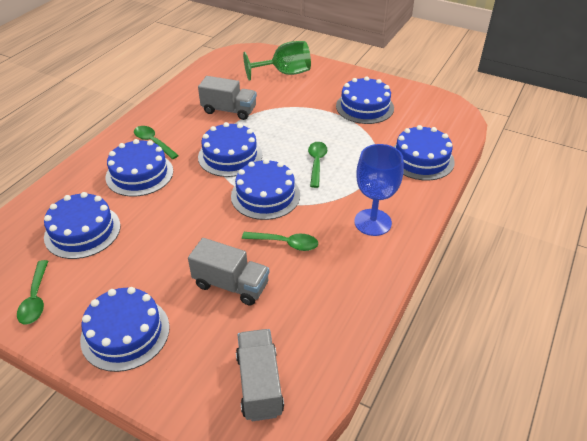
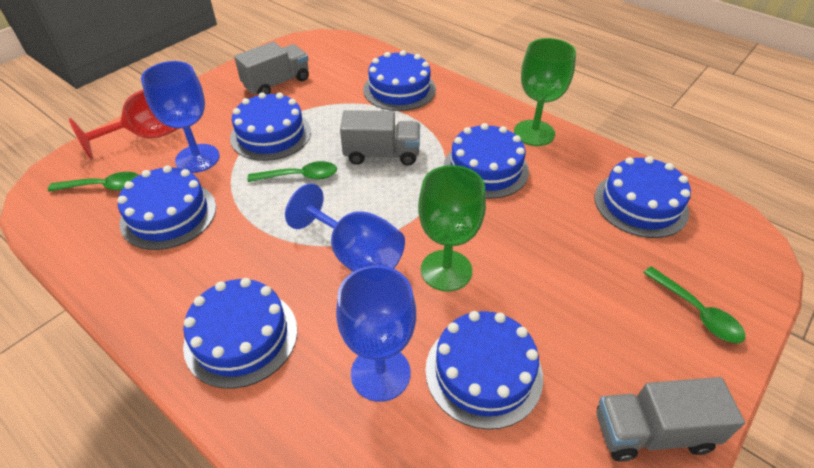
blue goblet: [354,144,404,236] = 1 -> [141,61,220,173] [285,183,405,272] [336,265,416,402] = 3
green goblet: [243,41,311,81] = 1 -> [418,165,486,292] [514,38,576,146] = 2
green spoon: [17,260,48,325] [134,126,179,159] [242,232,318,251] [308,142,327,188] = 4 -> [48,172,139,191] [248,161,337,182] [643,266,745,343] = 3
red goblet: none = 0 -> [69,90,180,160] = 1

